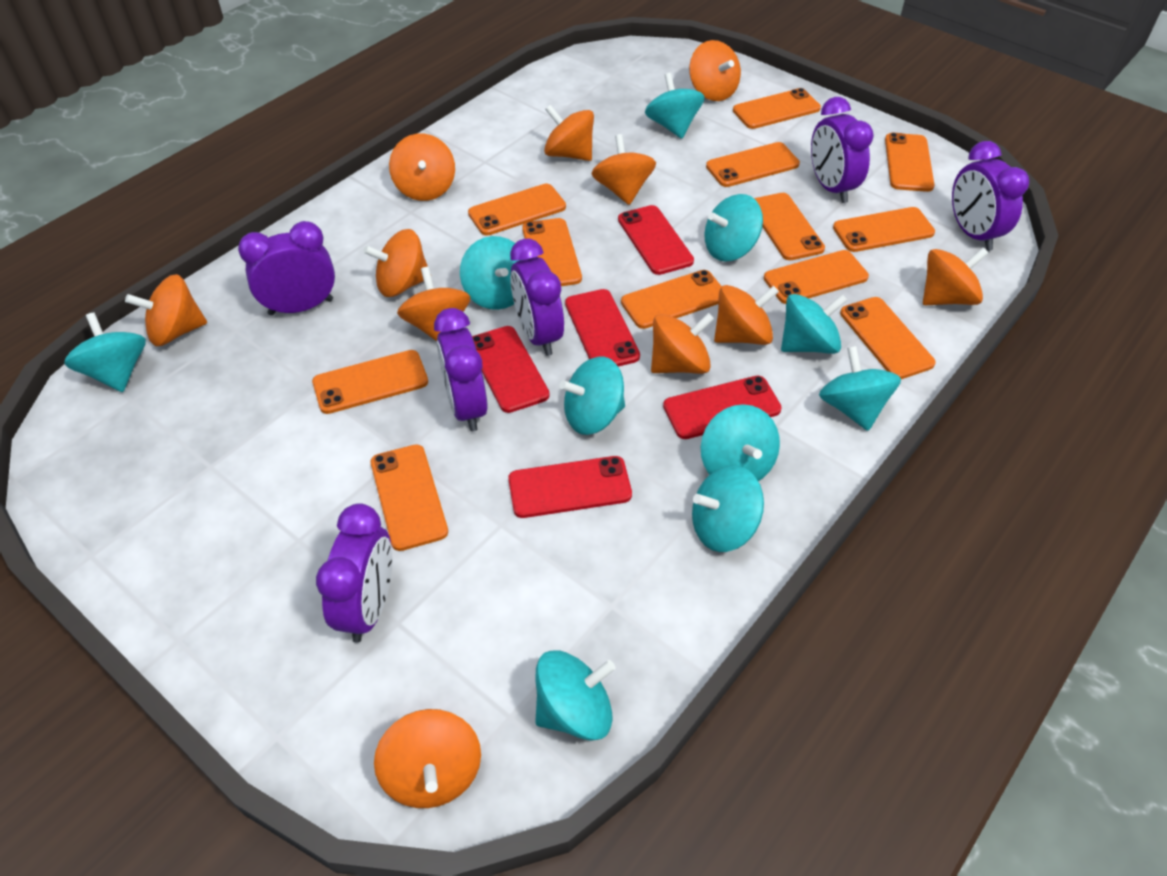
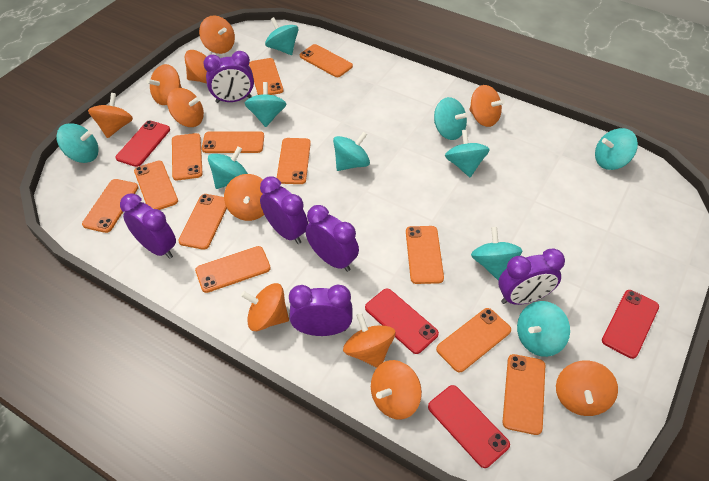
red phone: [472,326,550,413] [508,456,632,518] [565,289,640,367] [618,205,694,275] [663,376,782,439] = 5 -> [116,120,170,167] [365,289,439,354] [428,385,510,468] [602,290,659,359] = 4

